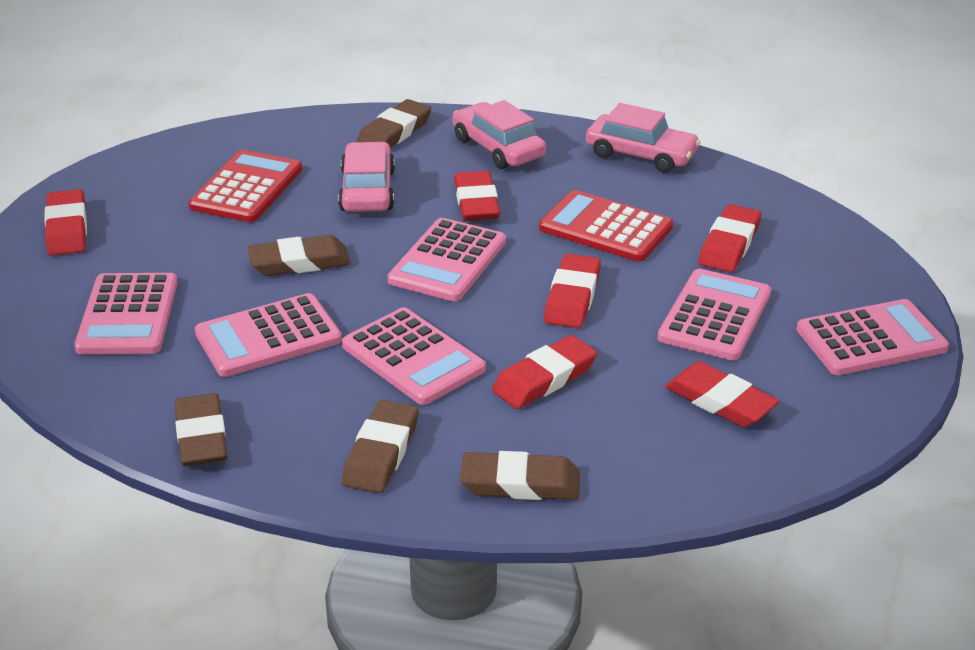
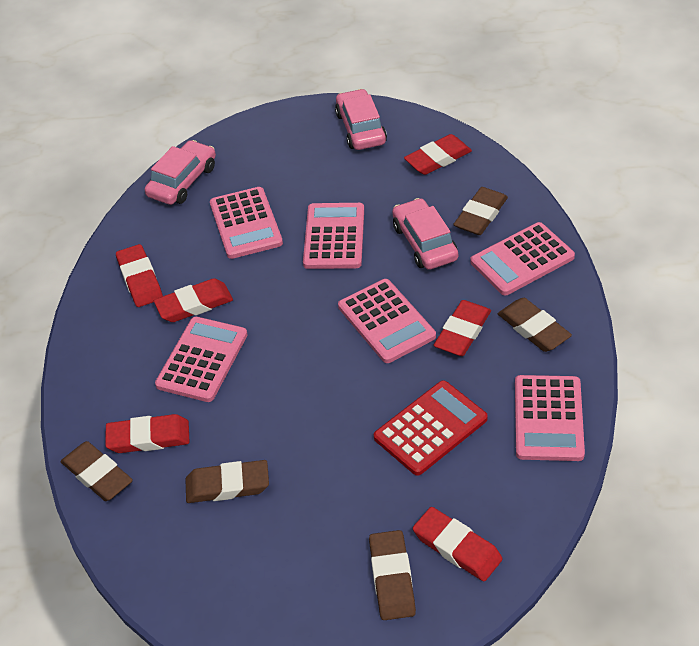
red calculator: [189,150,302,222] [539,190,673,262] = 2 -> [374,380,488,476] = 1

